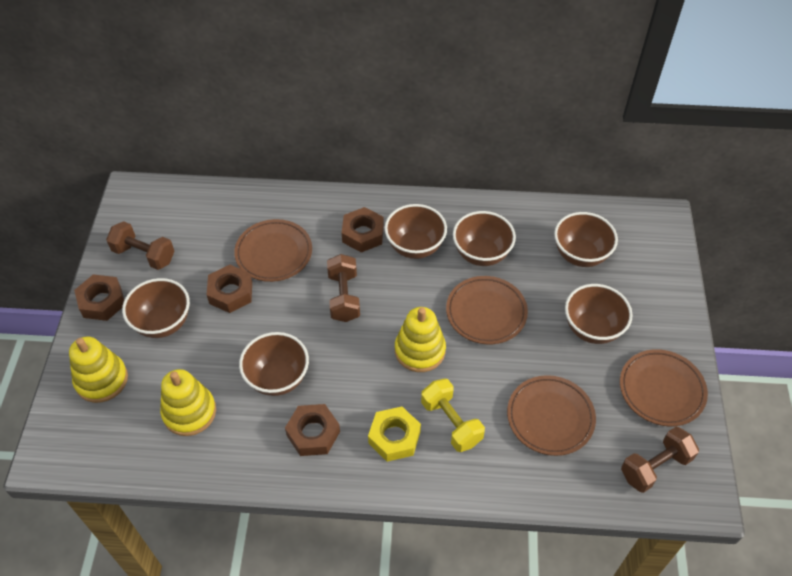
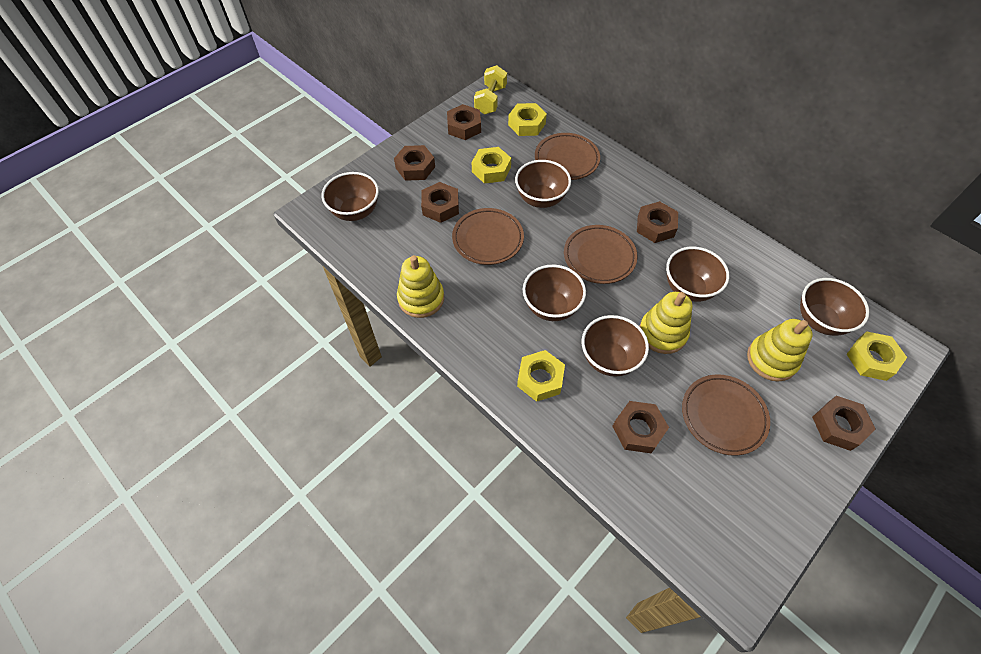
brown dumbbell: [106,221,175,270] [327,254,360,322] [621,427,699,493] = 3 -> none = 0
brown nut: [74,274,124,321] [207,265,252,313] [285,404,340,456] [342,207,384,252] = 4 -> [394,145,435,181] [421,182,459,223] [447,104,481,140] [612,401,669,453] [637,201,678,243] [812,396,876,451] = 6
yellow nut: [368,407,421,462] = 1 -> [472,147,511,184] [508,103,547,136] [517,350,565,402] [846,331,907,381] = 4

